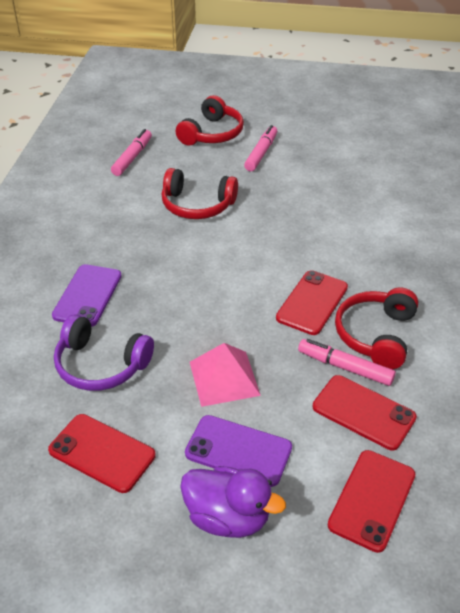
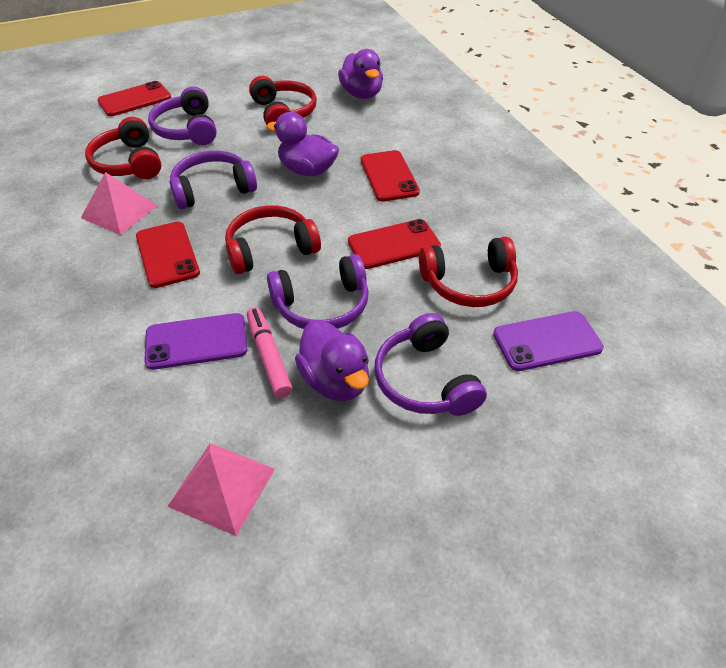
pink marker: [111,129,152,176] [244,125,277,171] [298,339,396,386] = 3 -> [247,307,293,398] = 1
pink pyramid: [190,343,261,407] = 1 -> [81,172,158,235] [167,443,275,536] = 2
purple duck: [180,466,286,538] = 1 -> [267,112,339,177] [295,320,369,401] [338,49,383,99] = 3
purple headphones: [54,314,154,391] = 1 -> [148,86,217,145] [170,151,257,209] [267,254,369,329] [374,313,487,416] = 4
red headphones: [162,168,238,219] [176,95,244,145] [335,287,418,369] = 3 -> [85,117,161,179] [225,205,321,274] [249,76,317,125] [419,237,518,307] = 4

